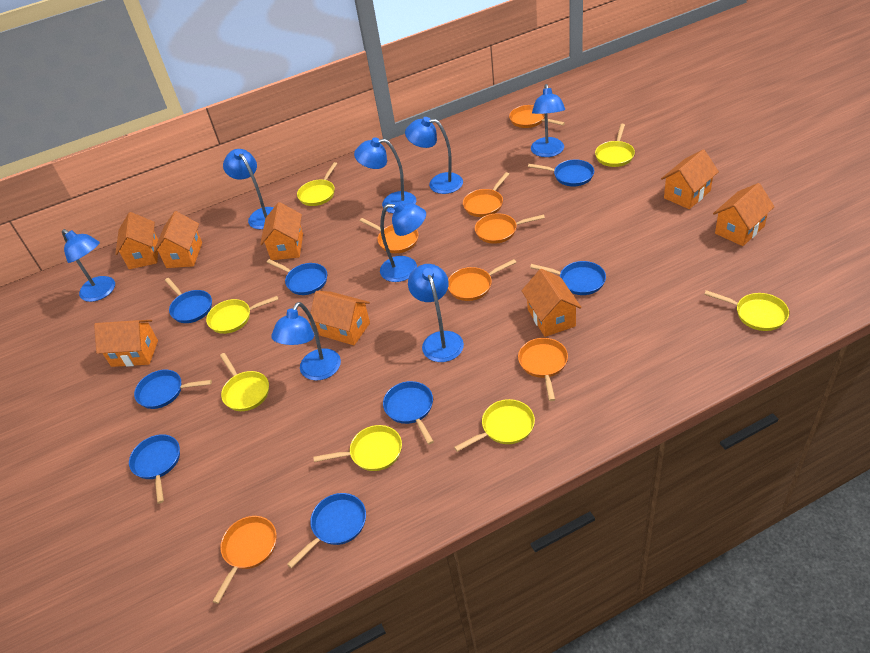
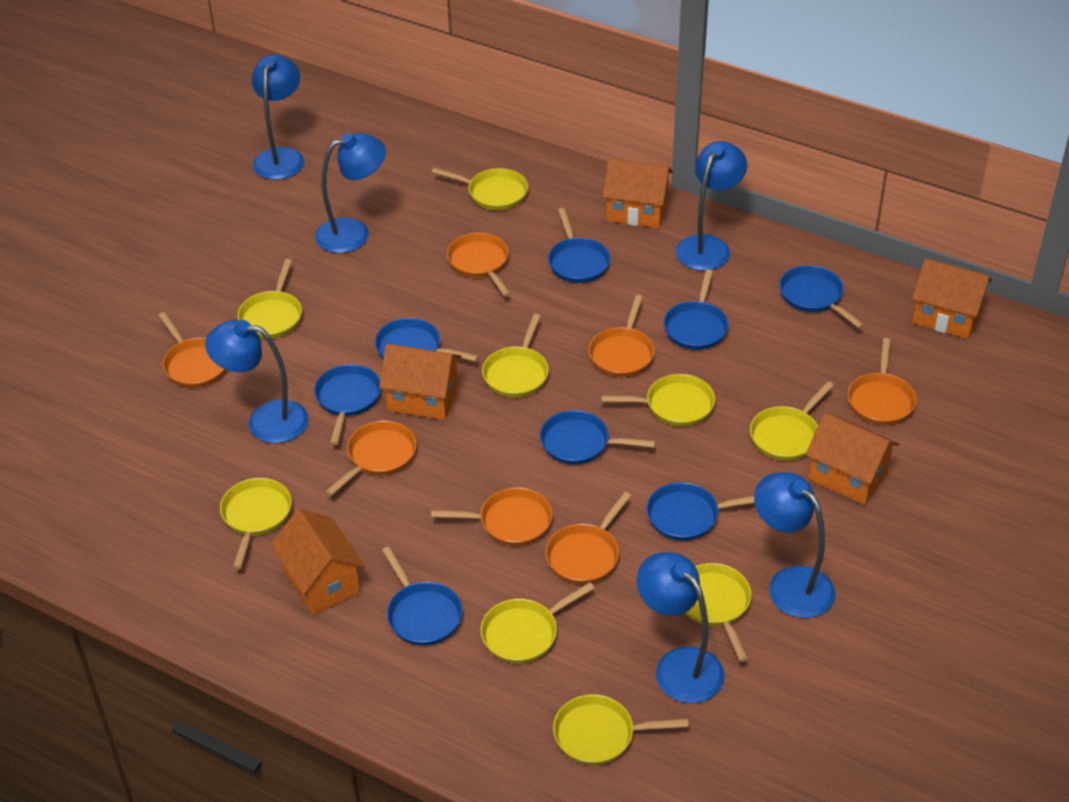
blue lamp: [62,229,115,302] [223,149,274,229] [271,302,341,381] [354,137,416,213] [380,201,426,282] [405,117,463,194] [408,264,464,362] [531,84,565,157] = 8 -> [205,320,309,443] [252,55,304,180] [315,133,386,253] [637,552,725,704] [675,141,747,271] [754,472,836,618] = 6
orange house: [94,320,158,367] [115,212,158,269] [153,211,202,268] [260,202,303,260] [310,291,370,345] [521,269,582,337] [661,149,719,209] [713,183,775,246] = 8 -> [271,509,365,615] [379,344,462,420] [602,158,673,228] [806,413,899,505] [912,258,992,339] = 5
yellow pan: [206,296,279,334] [220,353,269,411] [297,162,338,206] [313,425,402,471] [454,399,535,452] [595,124,635,167] [704,290,789,331] = 7 -> [220,478,292,569] [238,259,302,339] [432,168,528,210] [481,582,595,664] [482,314,549,398] [553,694,688,765] [601,374,715,426] [685,563,752,662] [750,381,834,461] = 9

